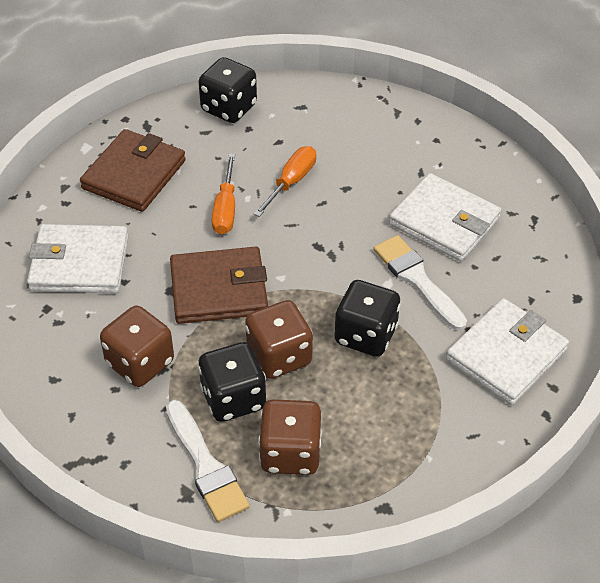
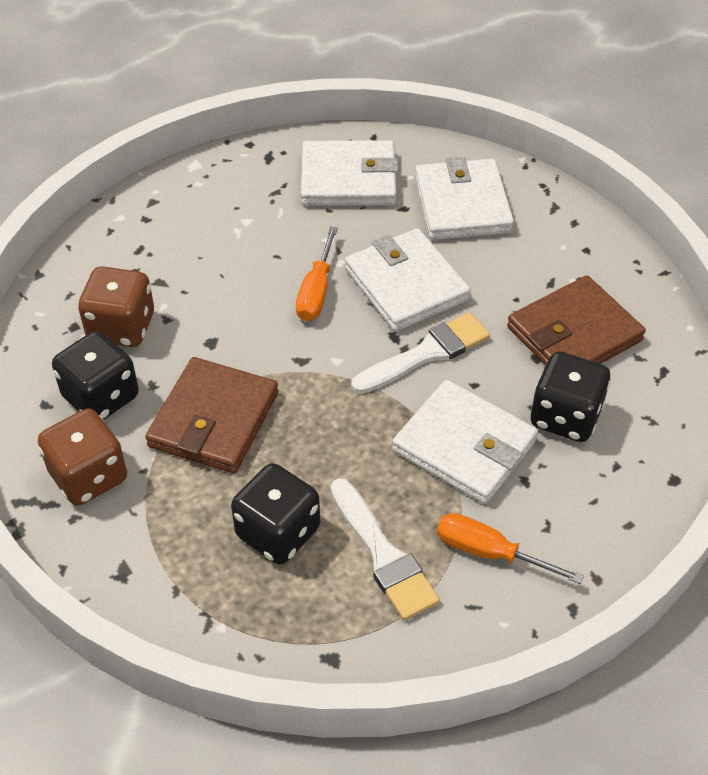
brown dice: [100,305,174,387] [245,300,313,379] [258,399,322,475] = 3 -> [38,408,127,506] [78,266,154,347] = 2
white wallet: [27,224,129,293] [389,173,501,261] [446,298,569,405] = 3 -> [301,140,398,206] [345,228,471,331] [392,380,538,504] [415,156,514,240] = 4

